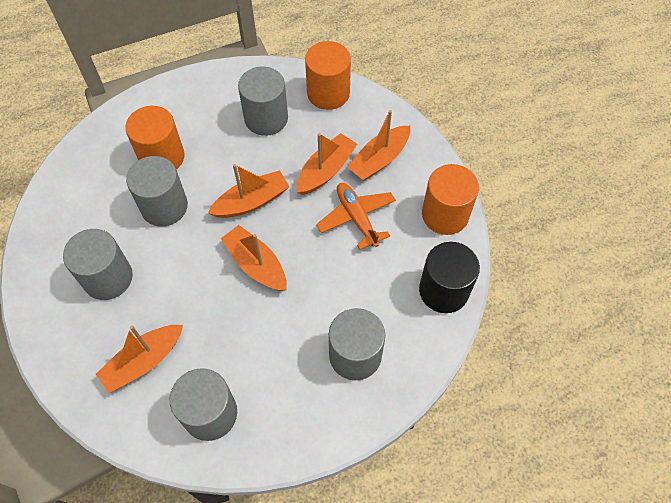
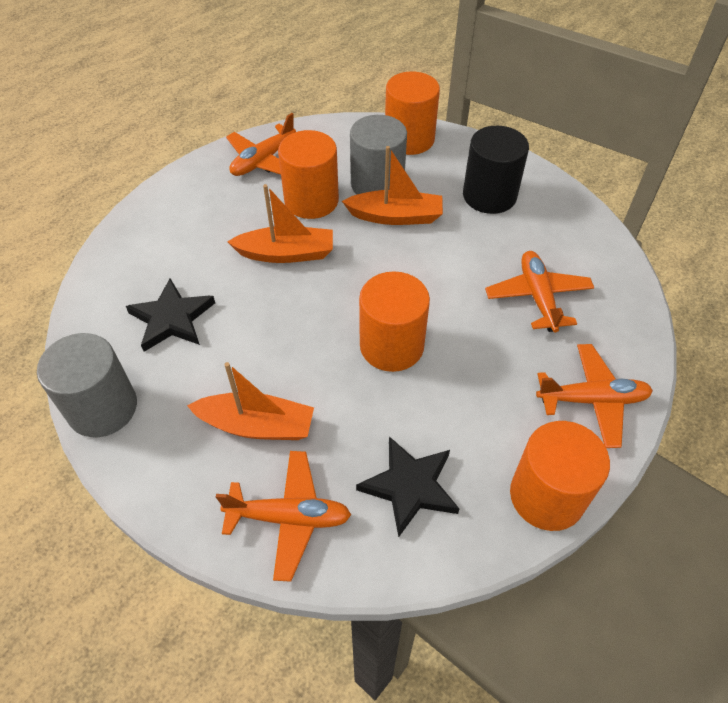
black star: none = 0 -> [126,279,215,352] [356,436,459,537] = 2
grey cylinder: [63,229,133,300] [126,156,188,227] [170,368,237,441] [238,66,288,136] [329,308,385,380] = 5 -> [37,333,137,437] [350,115,407,194] = 2
orange boat: [96,325,183,393] [208,164,290,218] [221,225,287,291] [297,133,357,195] [347,110,410,181] = 5 -> [187,362,314,440] [227,184,333,263] [342,146,443,225] = 3
orange cylinder: [125,106,185,170] [305,41,351,110] [422,164,479,235] = 3 -> [278,130,339,219] [359,272,430,372] [385,71,440,155] [510,421,610,531] = 4
orange plane: [316,183,396,250] = 1 -> [216,451,351,582] [226,113,296,176] [485,251,594,332] [536,344,653,448] = 4

